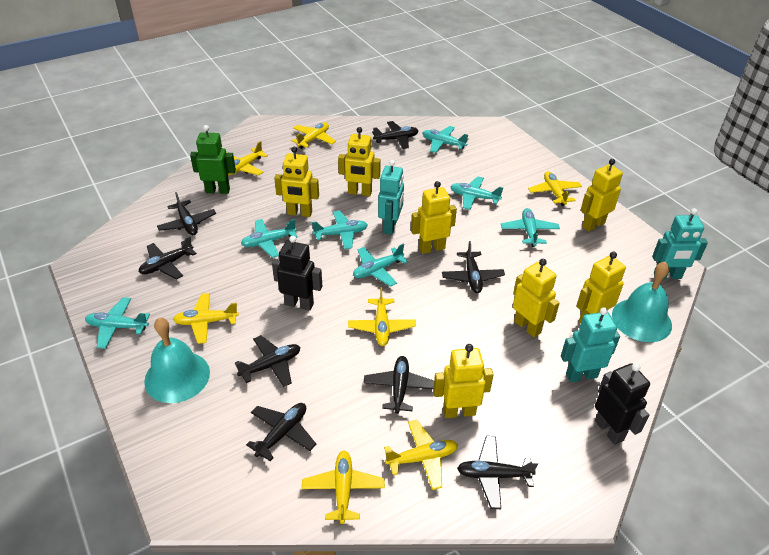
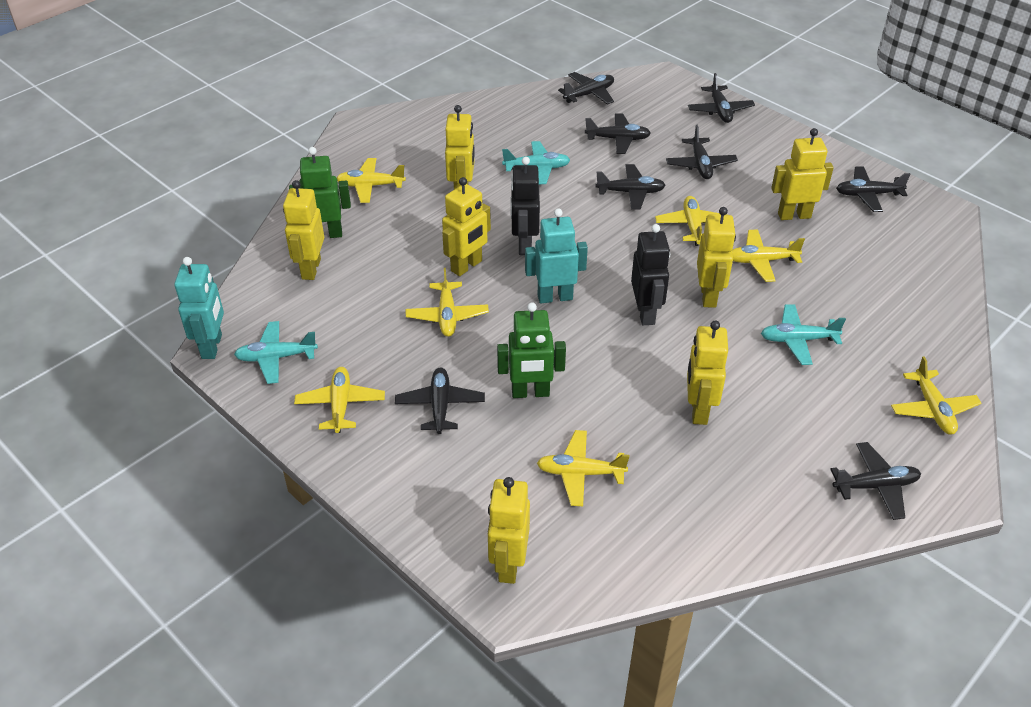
green robot: [190,125,236,194] = 1 -> [289,147,351,238] [497,302,566,398] = 2
turquoise bell: [144,317,210,403] [612,261,672,342] = 2 -> none = 0
turquoise plane: [85,297,150,349] [241,219,298,258] [312,211,368,249] [353,243,408,287] [423,126,469,153] [450,176,503,210] [501,208,560,247] = 7 -> [234,321,318,384] [502,141,570,184] [761,304,846,365] = 3
turquoise robot: [378,160,404,235] [561,307,620,382] [652,208,708,279] = 3 -> [174,257,224,359] [525,208,588,303] = 2

